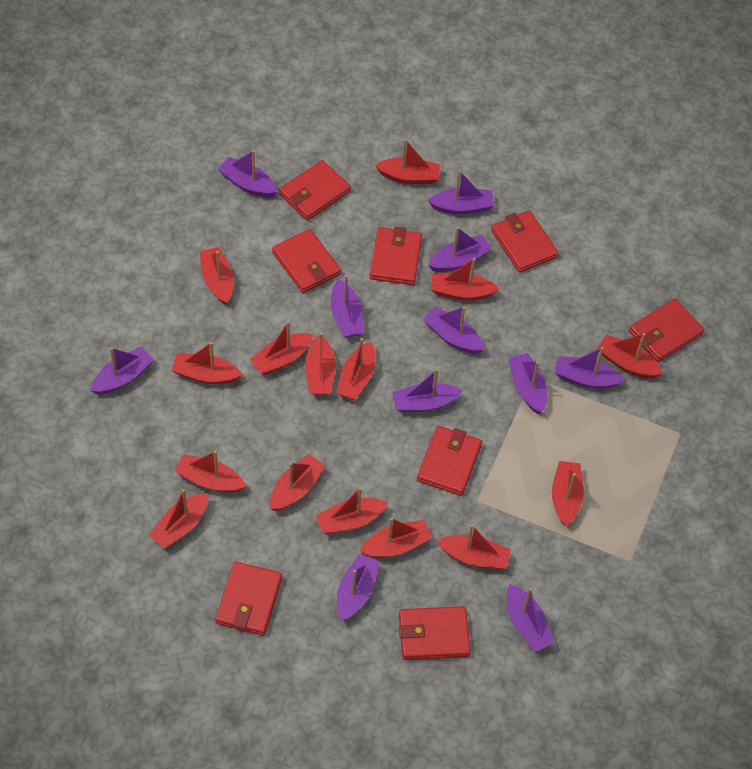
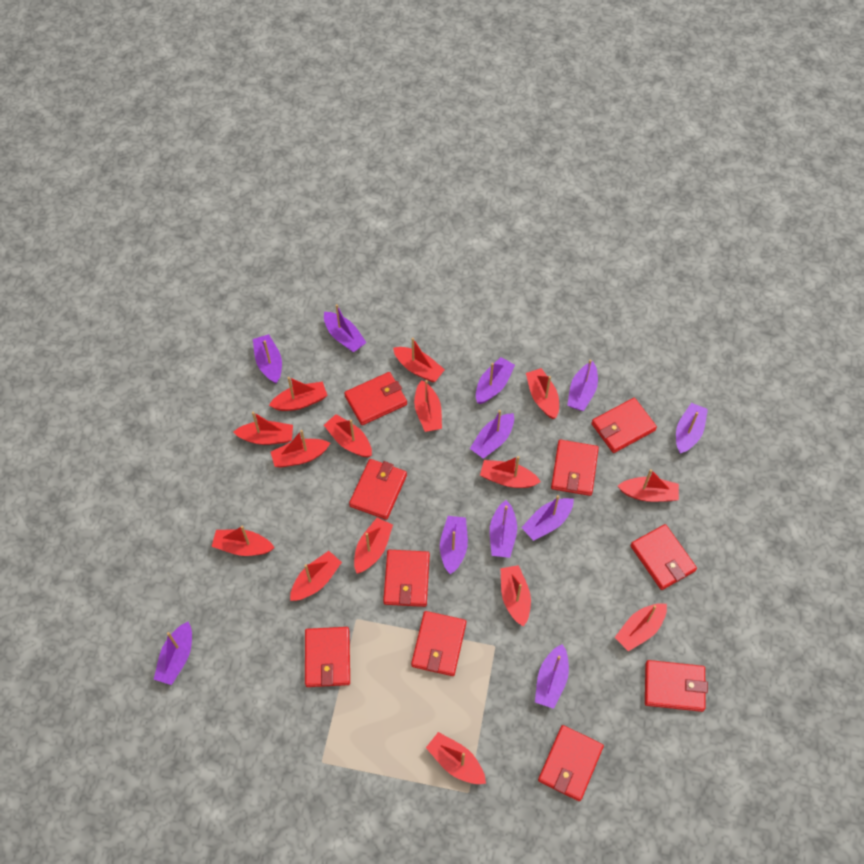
red wallet: [215,562,282,635] [272,229,341,293] [279,160,351,220] [370,227,422,285] [399,606,471,660] [417,426,482,496] [491,210,558,273] [629,299,704,362] = 8 -> [305,627,350,687] [344,372,407,425] [349,459,407,520] [383,550,430,607] [411,611,466,676] [538,725,604,801] [551,440,599,496] [591,398,657,453] [630,524,697,590] [645,660,708,712] = 10

